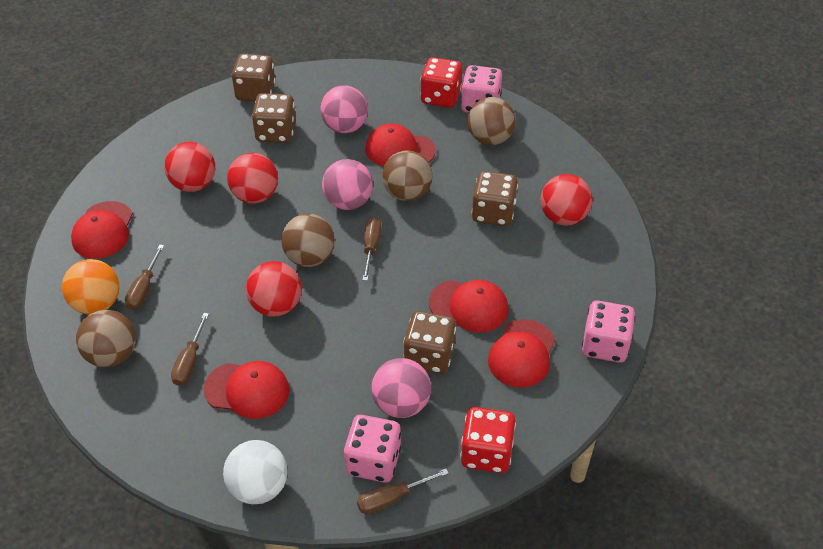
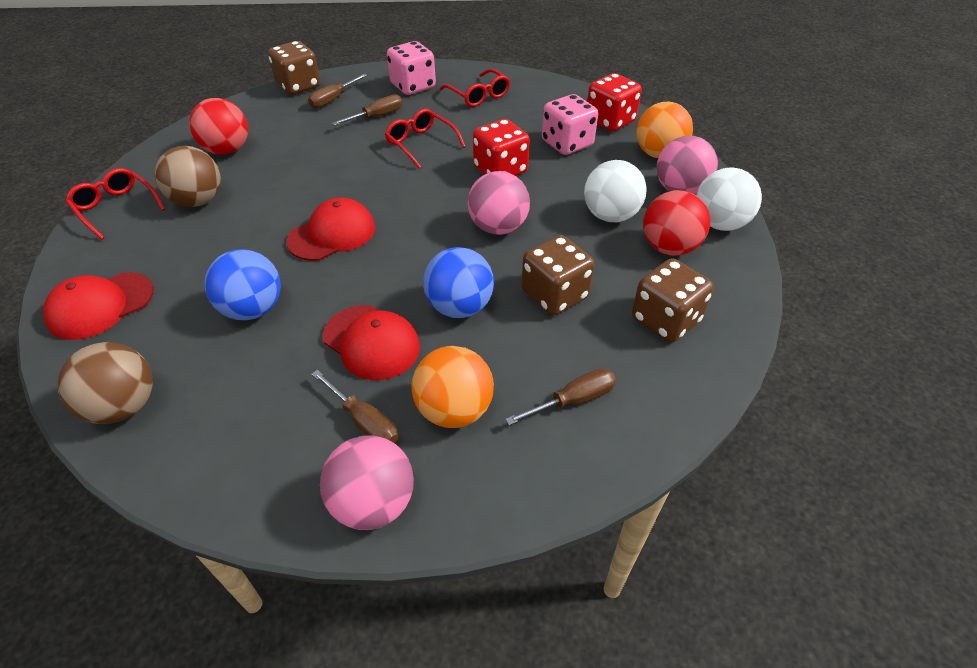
blue ball: none = 0 -> [204,249,281,320] [423,247,494,318] = 2
brown ball: [76,310,136,367] [281,214,335,267] [382,150,432,201] [468,97,516,145] = 4 -> [58,342,153,424] [155,146,221,207] = 2
brown dice: [232,54,276,102] [252,93,296,143] [404,311,456,374] [472,171,518,226] = 4 -> [268,41,320,95] [521,235,595,316] [632,258,714,343] = 3
orange ball: [62,259,120,314] = 1 -> [412,346,494,428] [637,101,693,158] = 2
pink dice: [344,415,401,483] [461,65,502,113] [582,300,635,363] = 3 -> [387,41,436,95] [542,94,598,155] = 2
red ball: [164,142,215,192] [227,153,278,204] [246,261,302,317] [540,174,592,226] = 4 -> [189,98,248,155] [643,190,710,256] = 2
red cap: [71,201,133,259] [204,361,289,419] [365,123,436,166] [429,280,509,332] [488,319,555,388] = 5 -> [43,272,154,340] [286,198,375,261] [323,305,420,380] = 3
red glasses: none = 0 -> [65,168,165,240] [385,109,466,169] [440,69,510,107] = 3
white ball: [223,440,287,504] = 1 -> [584,160,647,222] [696,167,762,231] = 2

